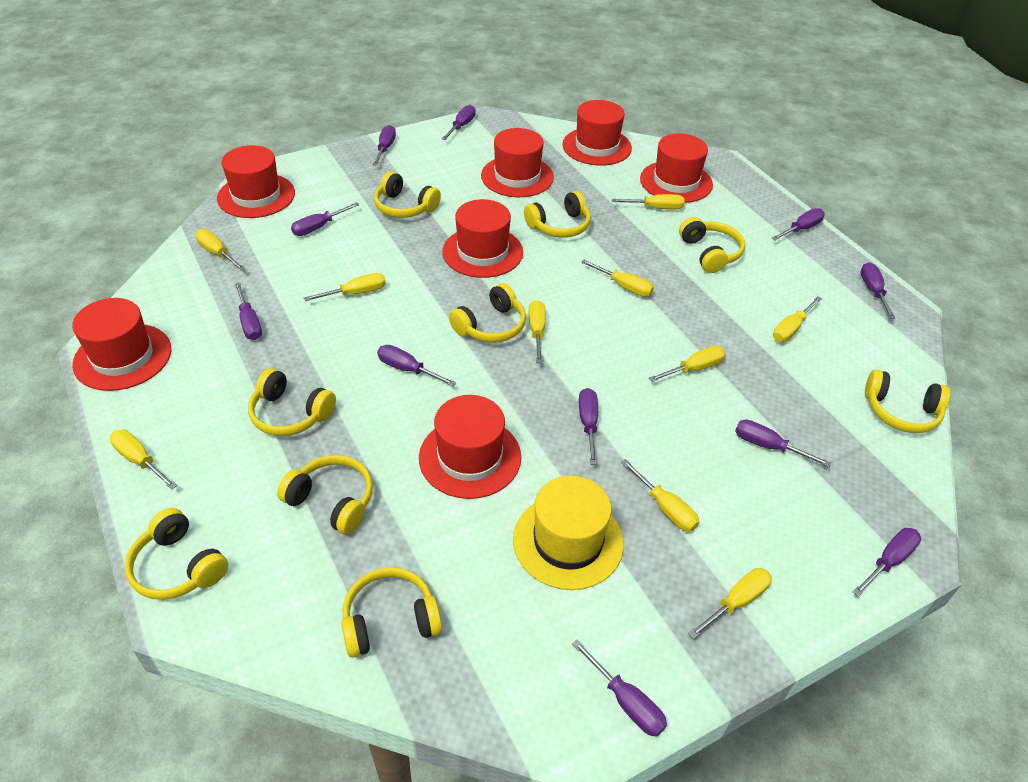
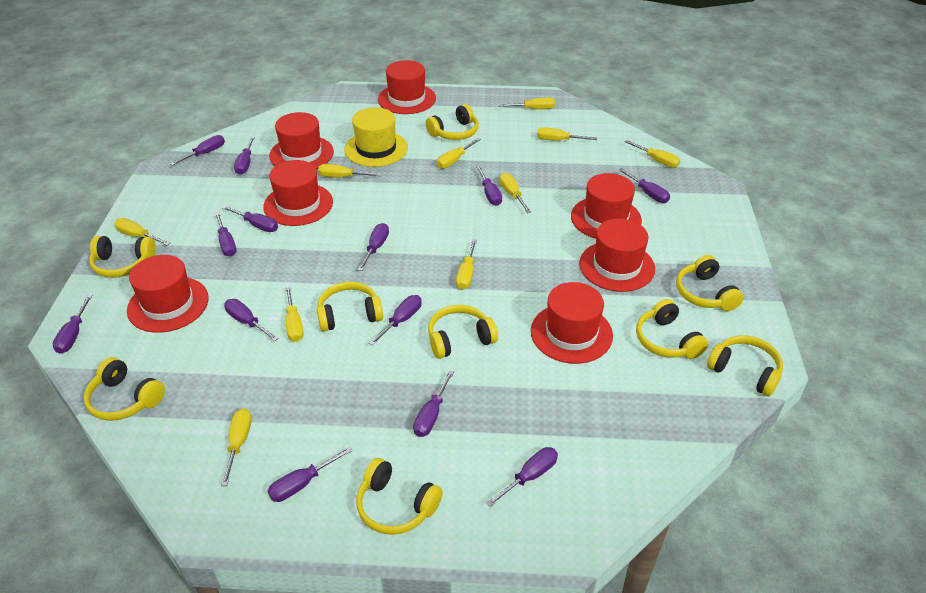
purple screwdriver: [235,283,262,340] [291,202,360,236] [373,125,396,165] [377,345,456,386] [442,105,476,140] [572,639,667,737] [579,388,598,465] [735,419,831,467] [772,208,825,240] [853,528,921,597] [860,263,895,319] = 11 -> [53,295,93,354] [170,135,225,166] [215,212,237,256] [222,205,278,232] [224,299,279,341] [234,136,255,175] [268,447,353,502] [358,223,389,271] [369,295,422,346] [413,370,454,437] [476,165,502,206] [486,447,558,507] [619,168,670,203] = 13

